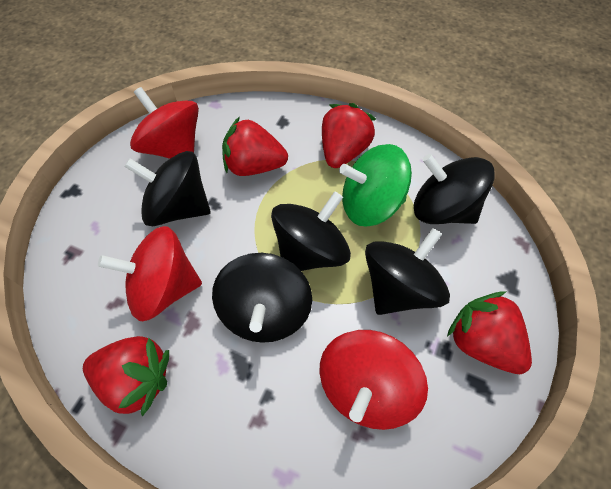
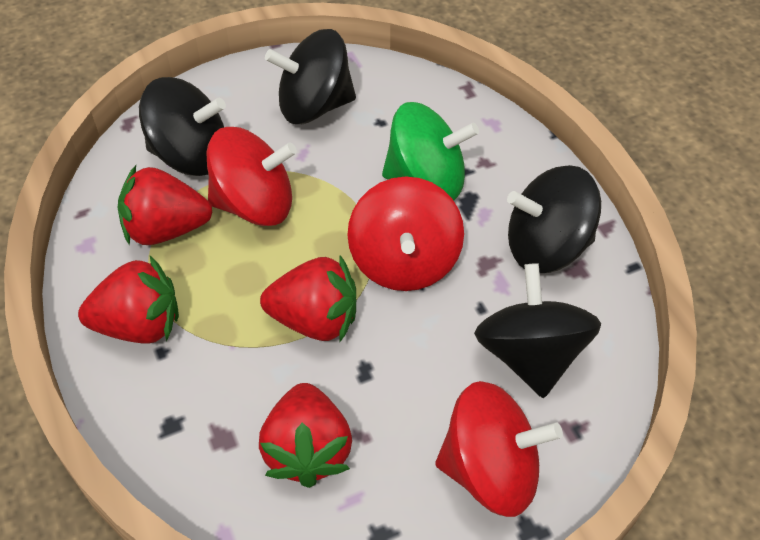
black spinning top: [124,151,210,226] [212,253,312,343] [271,191,351,271] [365,228,450,315] [414,154,495,224] = 5 -> [139,77,226,176] [265,29,356,124] [474,263,601,398] [507,165,601,273] = 4

